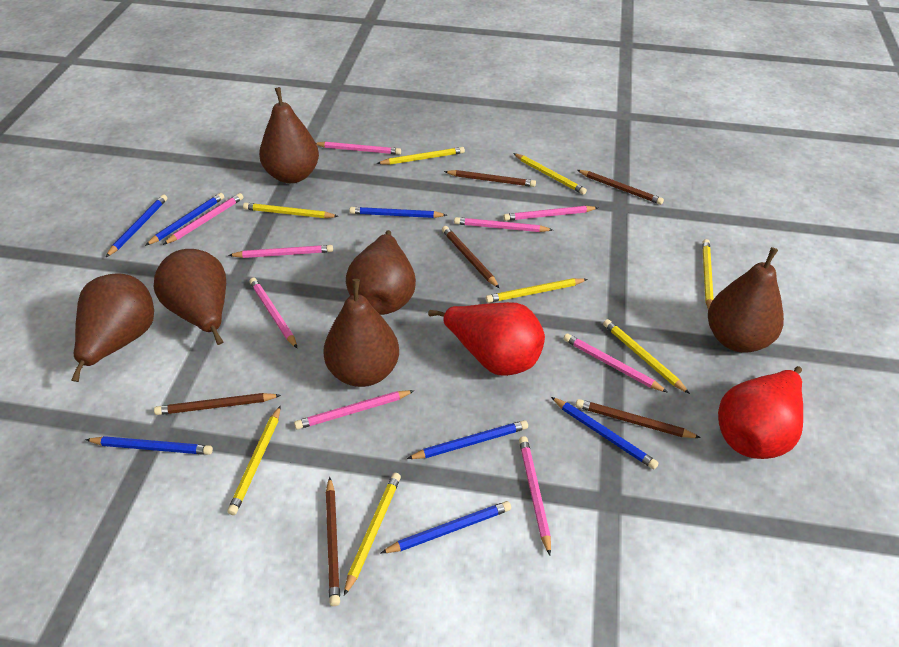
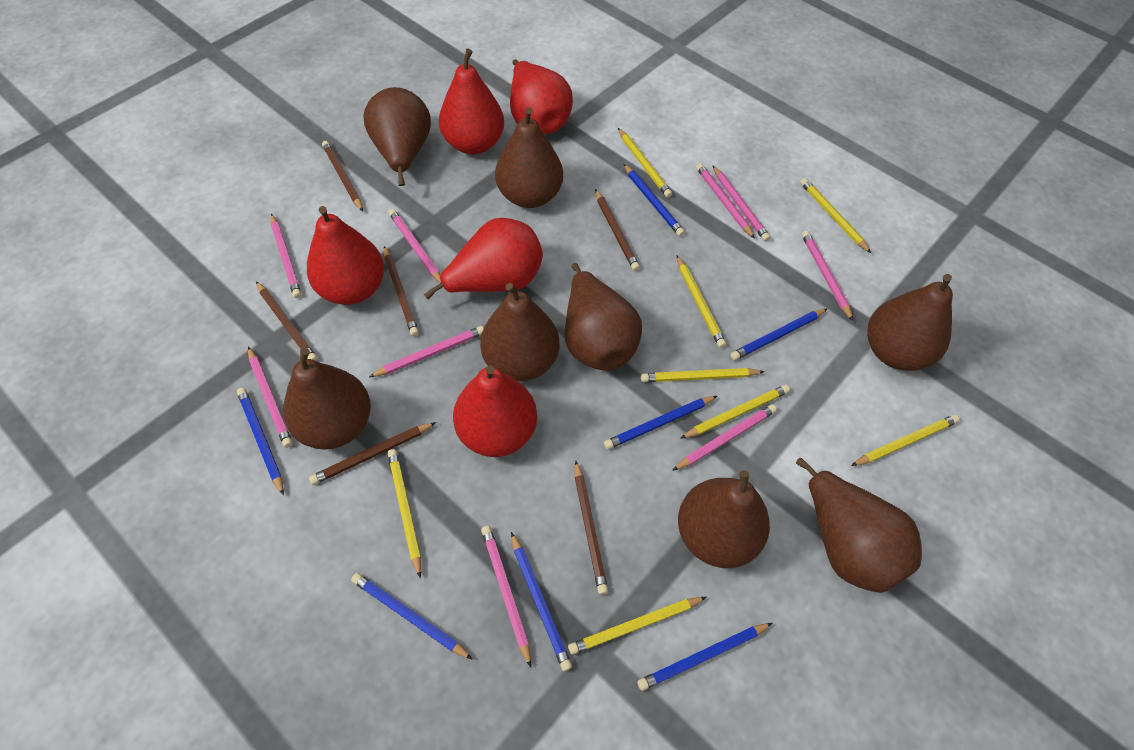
brown pear: [71,273,154,382] [153,249,226,345] [259,87,319,183] [323,279,399,387] [346,230,416,315] [708,247,784,353] = 6 -> [283,348,371,450] [364,87,431,186] [480,283,559,381] [495,107,563,208] [565,263,642,370] [678,470,770,568] [796,458,922,593] [867,274,953,371] = 8
red pear: [428,302,545,376] [718,366,803,459] = 2 -> [307,206,384,305] [424,218,543,300] [439,48,504,154] [453,365,537,457] [510,59,573,134] = 5

